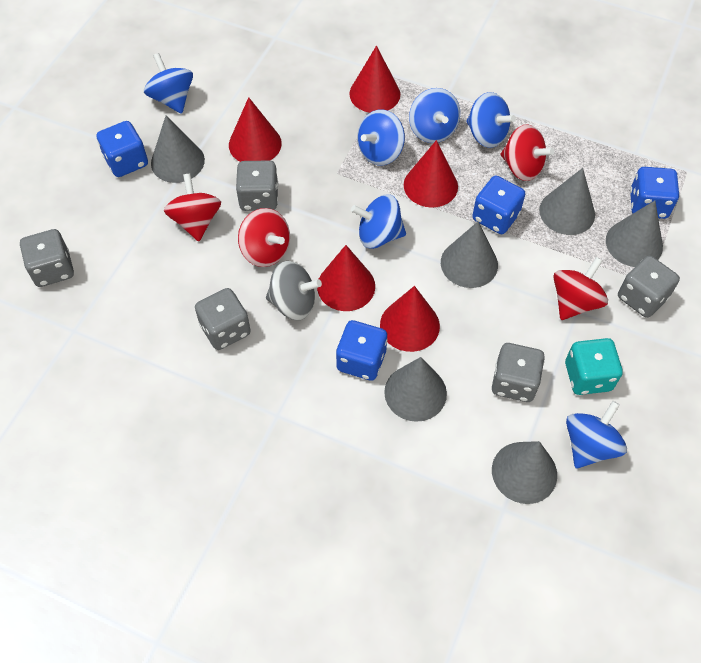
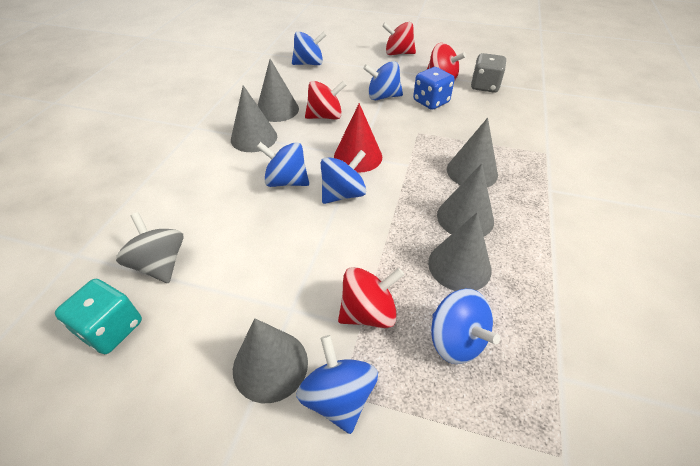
blue dice: [97,121,148,177] [336,320,388,381] [472,176,525,234] [630,167,679,219] = 4 -> [413,67,455,110] = 1
grey dice: [20,229,74,287] [195,288,251,350] [236,160,278,211] [492,343,545,402] [618,256,680,318] = 5 -> [471,53,506,93] = 1
red cone: [229,97,282,162] [317,245,375,311] [349,46,400,113] [380,286,440,352] [404,140,458,208] = 5 -> [334,103,382,173] = 1

